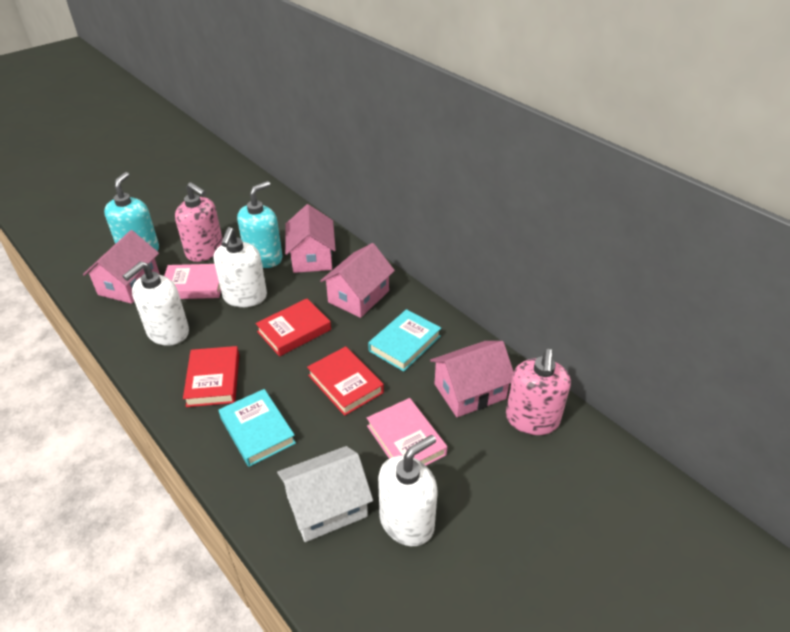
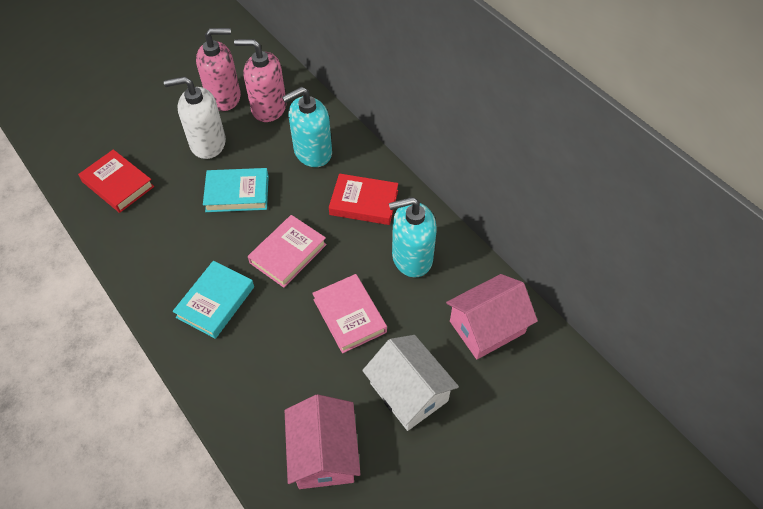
pink house: [83,230,160,304] [285,204,336,273] [320,243,395,318] [430,341,514,417] = 4 -> [285,394,361,489] [446,274,538,359] = 2
red book: [183,346,239,407] [256,298,331,356] [307,346,384,416] = 3 -> [78,149,154,213] [329,173,398,225] = 2
white soap dispenser: [123,261,189,346] [214,227,267,307] [378,435,438,546] = 3 -> [164,76,226,159] = 1

